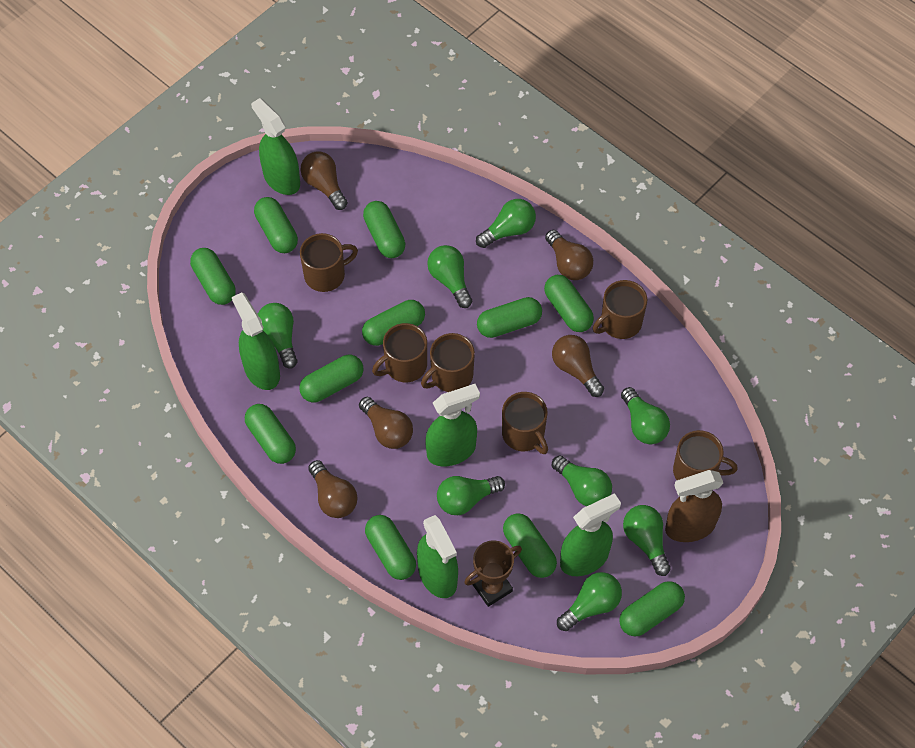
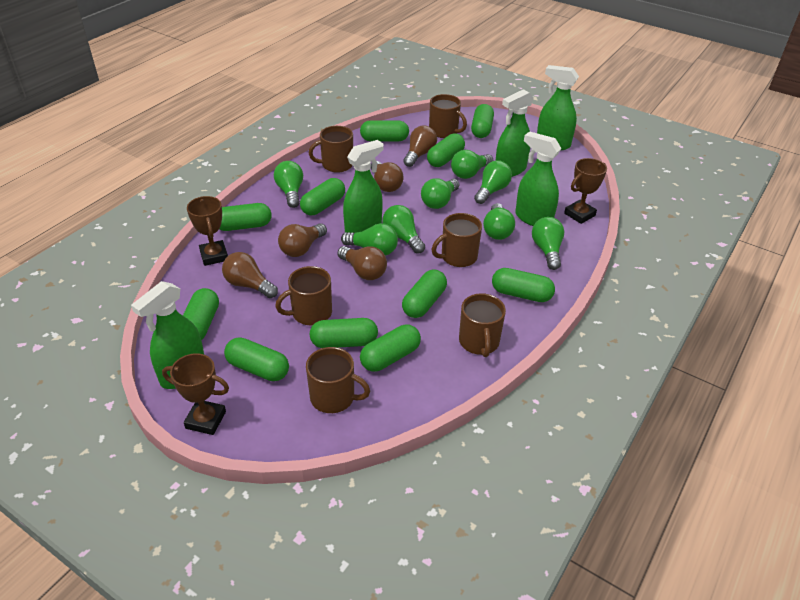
brown spray bottle: [665,470,723,542] = 1 -> none = 0
brown trophy: [464,540,522,607] = 1 -> [162,353,229,435] [187,196,228,266] [564,158,607,224] = 3

